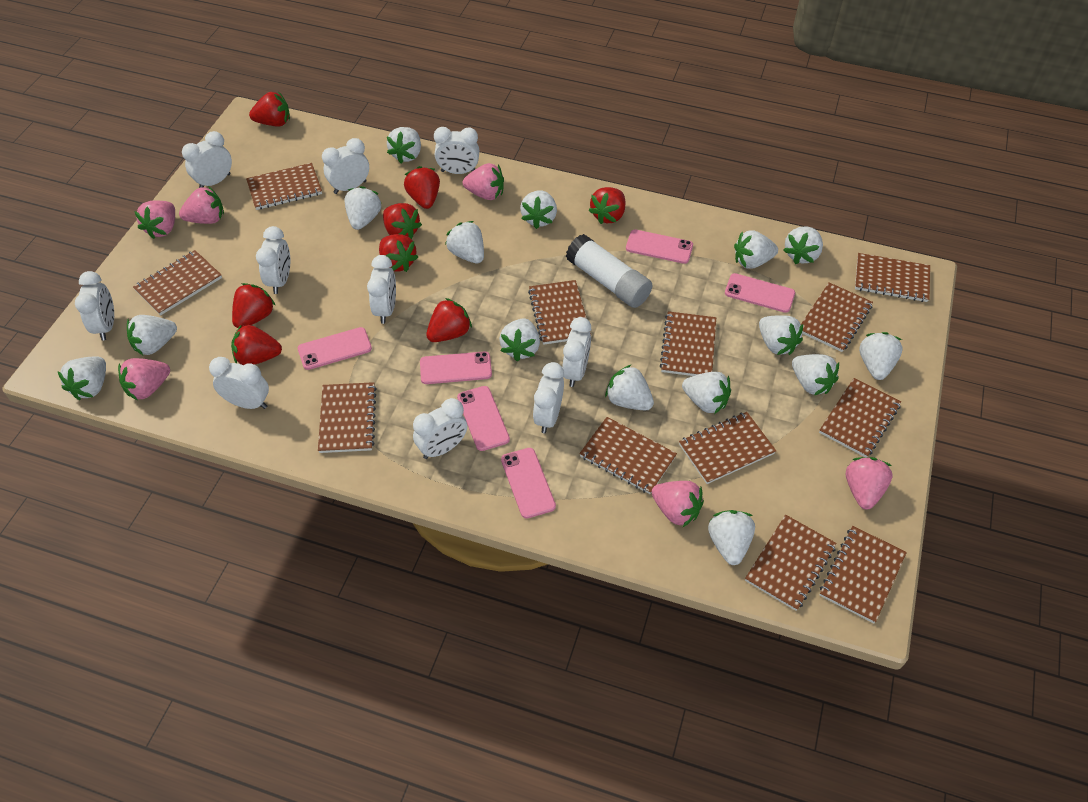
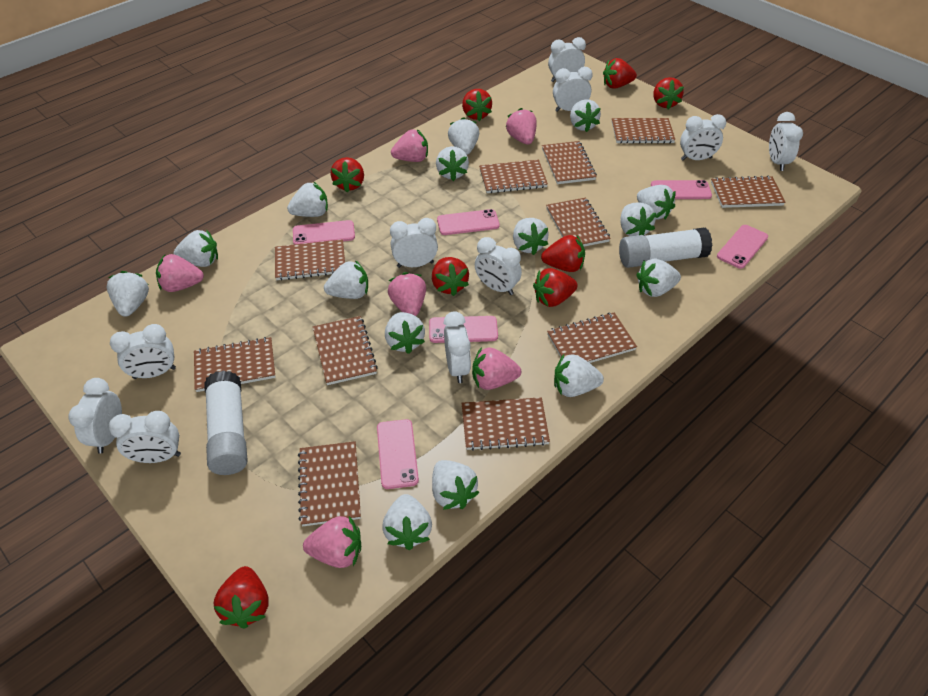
brown notebook: [133,250,222,316] [246,163,322,210] [318,382,377,453] [528,280,591,345] [579,417,677,494] [660,311,716,376] [679,412,776,484] [745,515,837,611] [801,282,873,352] [819,378,901,457] [820,526,907,623] [855,253,930,302] = 12 -> [194,337,276,392] [275,239,345,281] [298,441,361,526] [313,316,378,385] [462,397,550,451] [479,160,548,193] [542,141,597,184] [546,198,610,247] [547,313,637,363] [612,118,675,144] [711,176,786,208] = 11
white glue stick: [566,234,653,308] = 1 -> [204,370,247,475] [619,228,712,268] = 2

